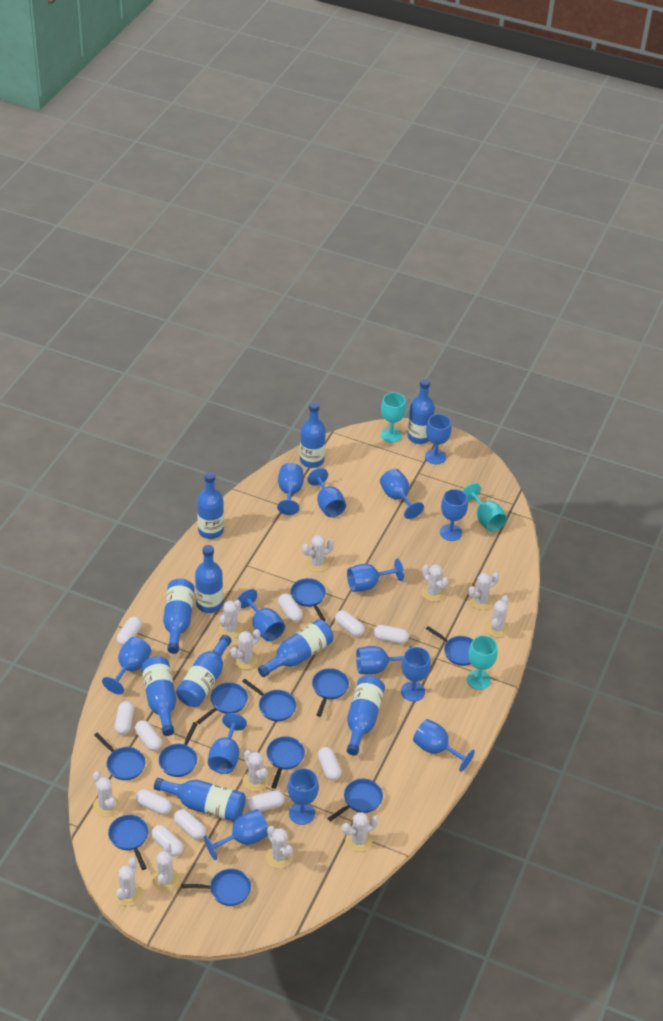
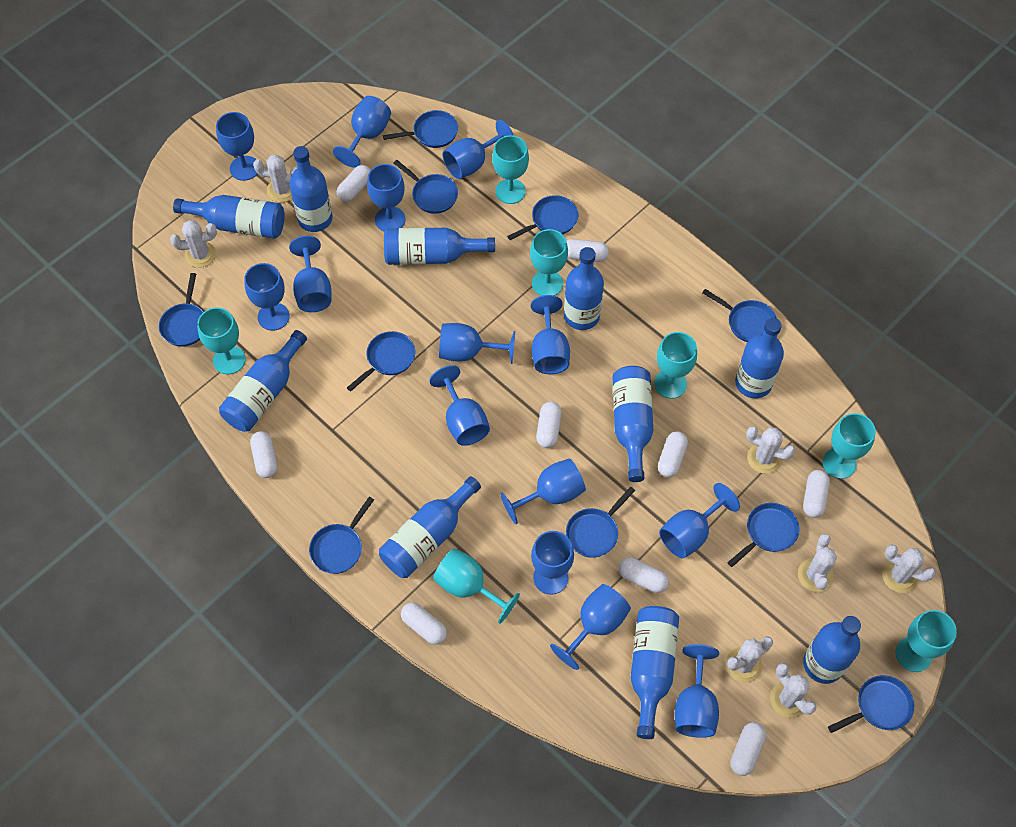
blue pan: [94,732,146,780] [108,815,148,870] [159,722,198,777] [181,869,251,906] [196,682,248,724] [242,679,296,721] [267,736,305,789] [291,578,326,621] [312,668,349,717] [328,779,383,822] [426,626,473,666] = 11 -> [159,273,204,347] [309,497,374,574] [347,331,415,391] [383,110,458,148] [393,160,458,214] [507,195,578,240] [566,487,635,558] [702,289,777,342] [727,503,800,567] [828,675,914,733] = 10
turquoise goblet: [381,392,406,443] [463,483,507,532] [467,635,498,690] = 3 -> [197,307,246,374] [433,548,520,624] [492,135,529,204] [530,229,568,296] [654,332,697,399] [823,413,876,479] [895,610,957,672] = 7
white cactus: [93,771,120,817] [114,858,142,906] [152,843,179,891] [218,600,243,638] [231,629,260,669] [243,750,269,791] [266,826,293,868] [302,535,334,572] [342,812,378,852] [421,564,449,602] [468,572,499,610] [485,595,509,638] = 12 -> [170,220,217,268] [253,154,297,202] [726,636,773,683] [746,426,795,473] [770,663,817,718] [798,534,837,592] [882,545,936,593] = 7
white capsule: [115,701,134,735] [117,617,142,646] [135,720,162,751] [136,789,172,815] [151,825,184,856] [174,809,206,840] [246,790,285,812] [278,594,303,622] [318,747,341,781] [335,610,365,637] [374,625,409,644] = 11 -> [250,431,278,478] [337,165,371,202] [401,603,447,645] [536,402,562,448] [567,239,609,262] [619,557,669,593] [658,431,688,478] [731,722,766,776] [803,470,830,518] = 9

